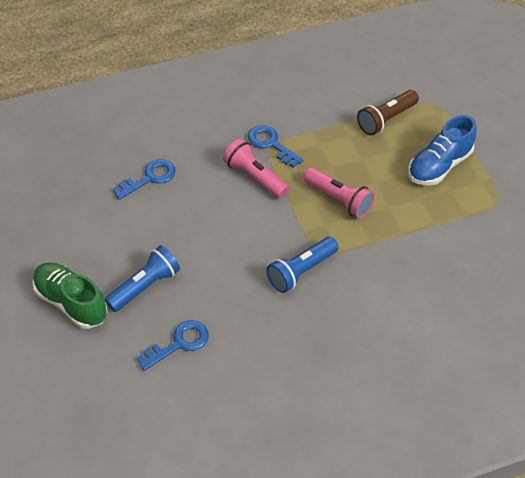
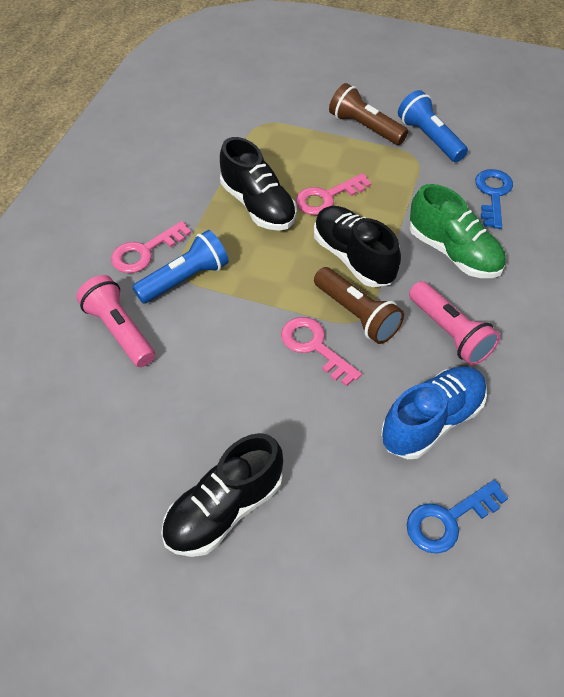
black shoe: none = 0 -> [161,433,283,557] [220,137,297,231] [314,206,401,287] = 3
blue key: [112,160,176,200] [136,321,209,371] [248,125,303,168] = 3 -> [407,480,508,554] [475,169,513,229] = 2
brown flashlight: [357,90,419,135] = 1 -> [314,267,404,344] [329,83,408,145] = 2
pink key: none = 0 -> [111,221,191,273] [281,317,362,387] [296,173,371,215] = 3

